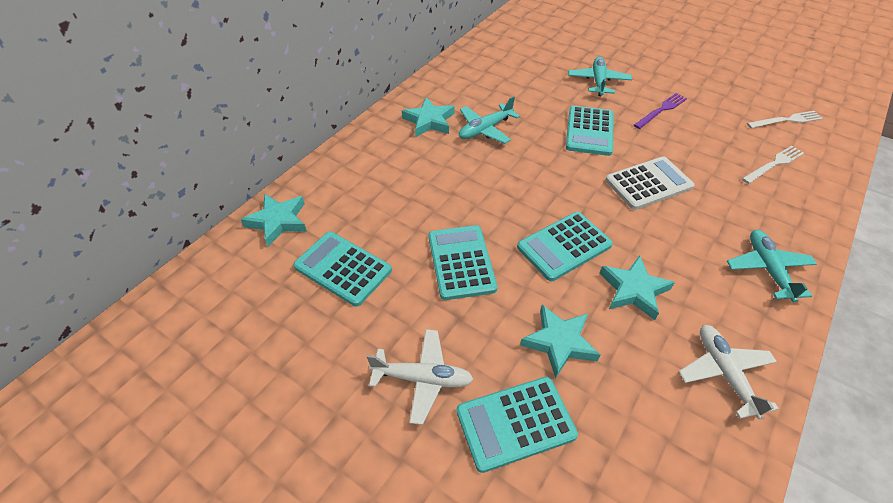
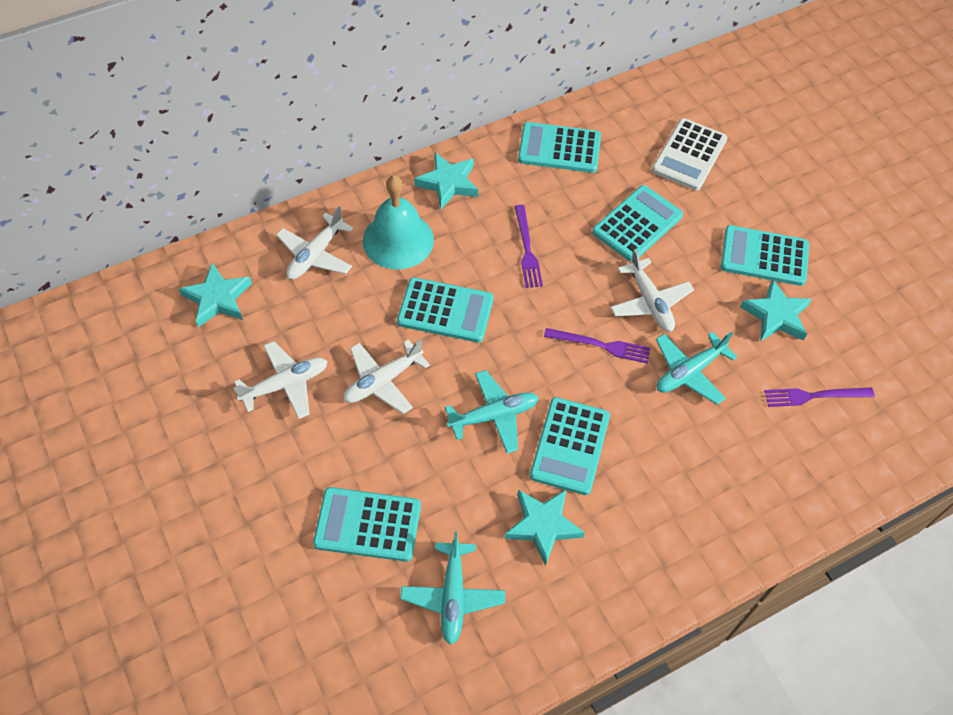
purple fork: [634,93,687,129] = 1 -> [515,205,543,288] [544,328,650,363] [764,388,875,407] = 3
turquoise bell: none = 0 -> [363,175,434,270] = 1
turquoise calculator: [293,232,392,307] [428,225,497,300] [456,377,578,473] [517,212,613,281] [566,106,613,156] = 5 -> [313,487,421,562] [397,277,494,343] [518,122,601,173] [530,397,610,495] [592,185,683,261] [721,225,809,286] = 6
white fork: [742,146,804,184] [747,111,823,128] = 2 -> none = 0
white plane: [367,329,473,425] [678,325,779,420] = 2 -> [233,341,327,419] [276,206,353,279] [343,339,430,414] [610,249,694,332] = 4

